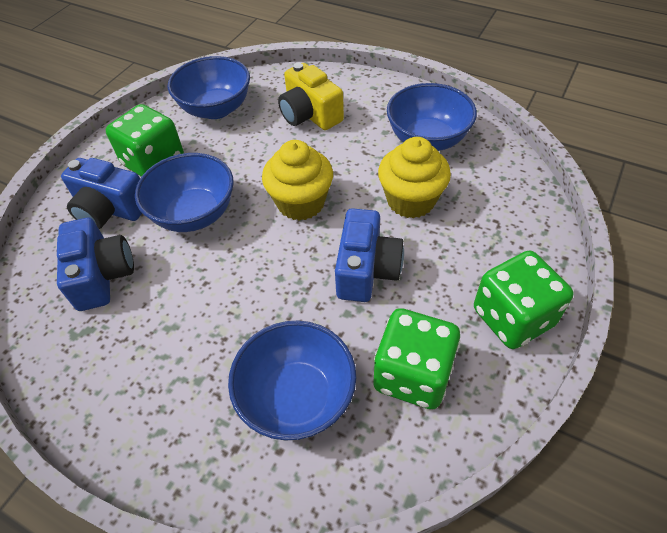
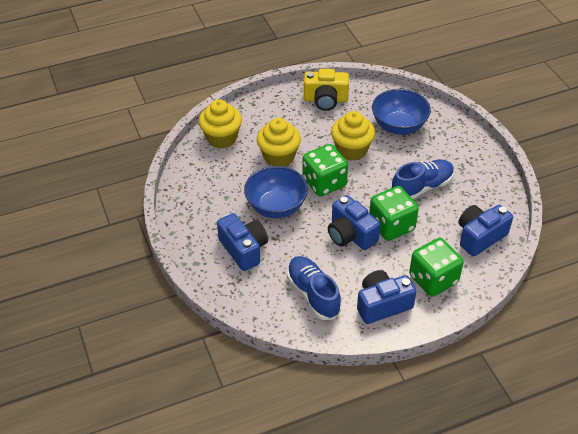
blue bowl: [135,153,234,232] [168,56,250,119] [228,321,357,440] [387,83,477,151] = 4 -> [244,166,308,218] [372,89,431,135] = 2
blue camera: [57,218,134,311] [61,158,142,229] [335,208,404,302] = 3 -> [217,213,268,271] [328,195,380,250] [357,270,416,324] [458,205,513,256] = 4
blue shoe: none = 0 -> [287,256,342,320] [391,159,454,199] = 2
yellow cupcake: [262,140,333,221] [378,137,451,218] = 2 -> [199,99,242,149] [257,118,301,167] [331,111,375,161] = 3

